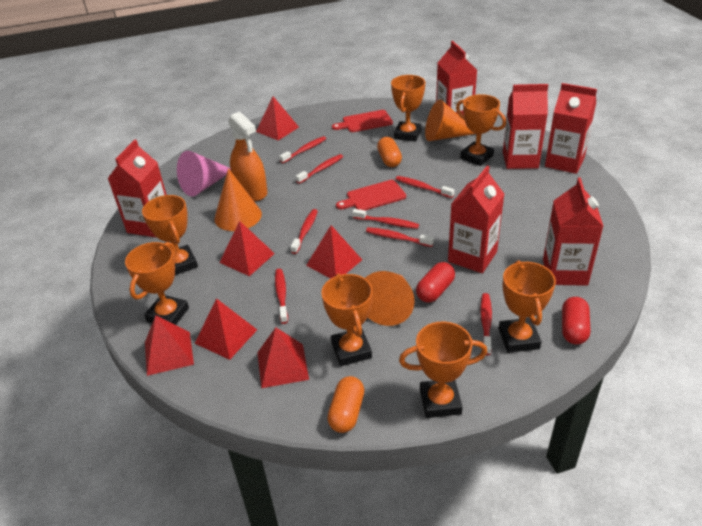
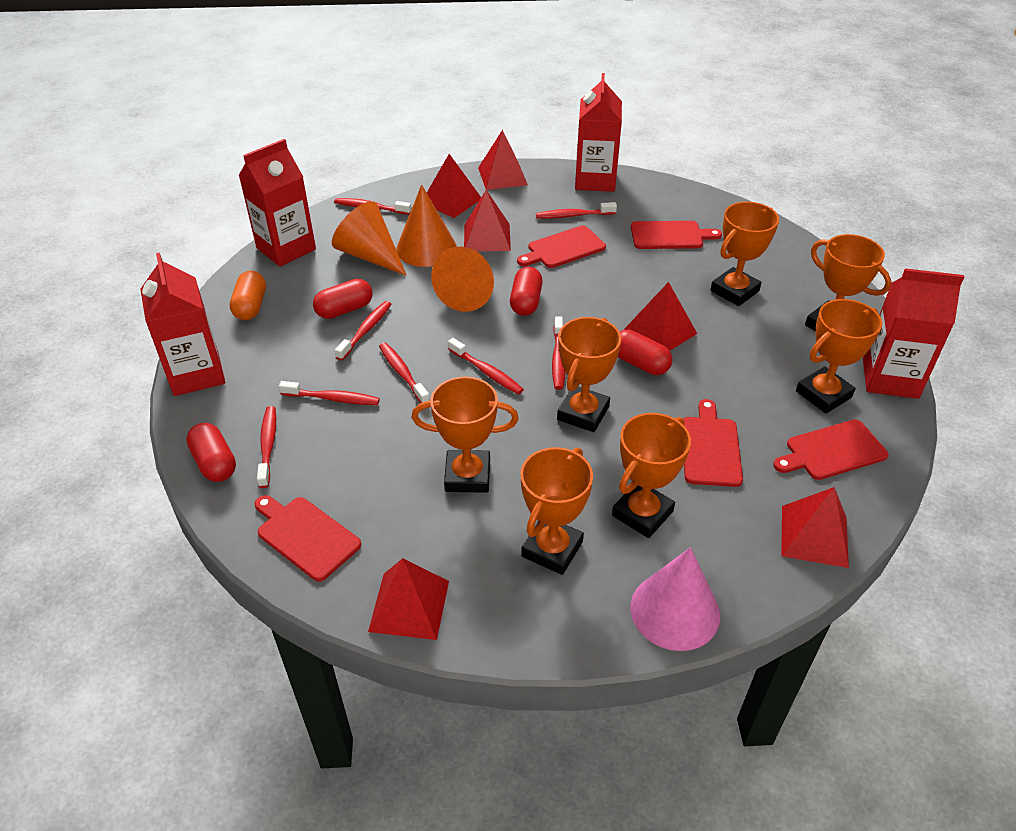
orange capsule: [327,376,364,433] [377,137,402,167] = 2 -> [230,271,266,320] = 1
orange spray bottle: [228,112,267,201] = 1 -> none = 0
red capsule: [416,262,455,303] [562,297,590,344] = 2 -> [186,423,236,482] [313,279,372,319] [510,267,543,316] [618,330,673,375] = 4
red carton: [108,140,167,237] [436,41,477,115] [448,166,504,273] [503,84,548,169] [543,178,604,286] [545,83,597,174] = 6 -> [140,253,225,396] [238,139,316,267] [575,73,622,192] [863,268,964,399] = 4
red cutting board: [332,110,393,132] [336,180,406,211] = 2 -> [254,495,361,582] [517,226,606,268] [631,221,722,249] [683,399,743,487] [773,420,888,480] = 5

